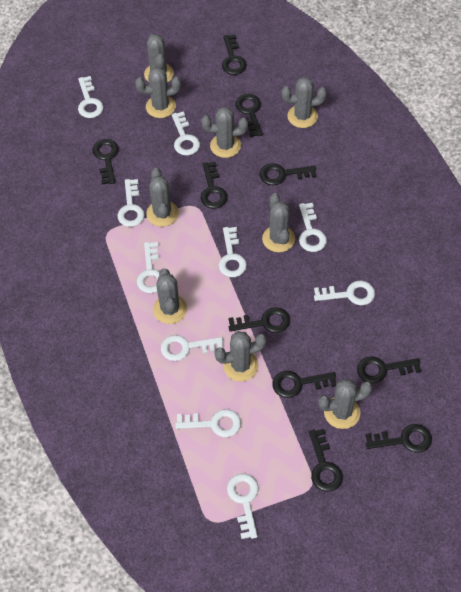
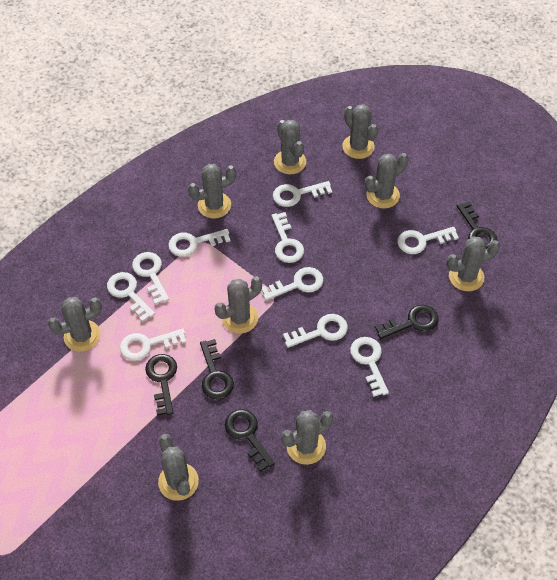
black key: [92,139,119,185] [201,162,228,209] [222,35,247,75] [228,307,290,333] [235,94,263,137] [260,163,317,185] [272,371,336,398] [309,429,343,492] [357,356,421,383] [366,424,432,453] = 10 -> [145,354,177,416] [200,339,234,399] [225,409,275,472] [375,305,438,339] [457,201,497,249] = 5

